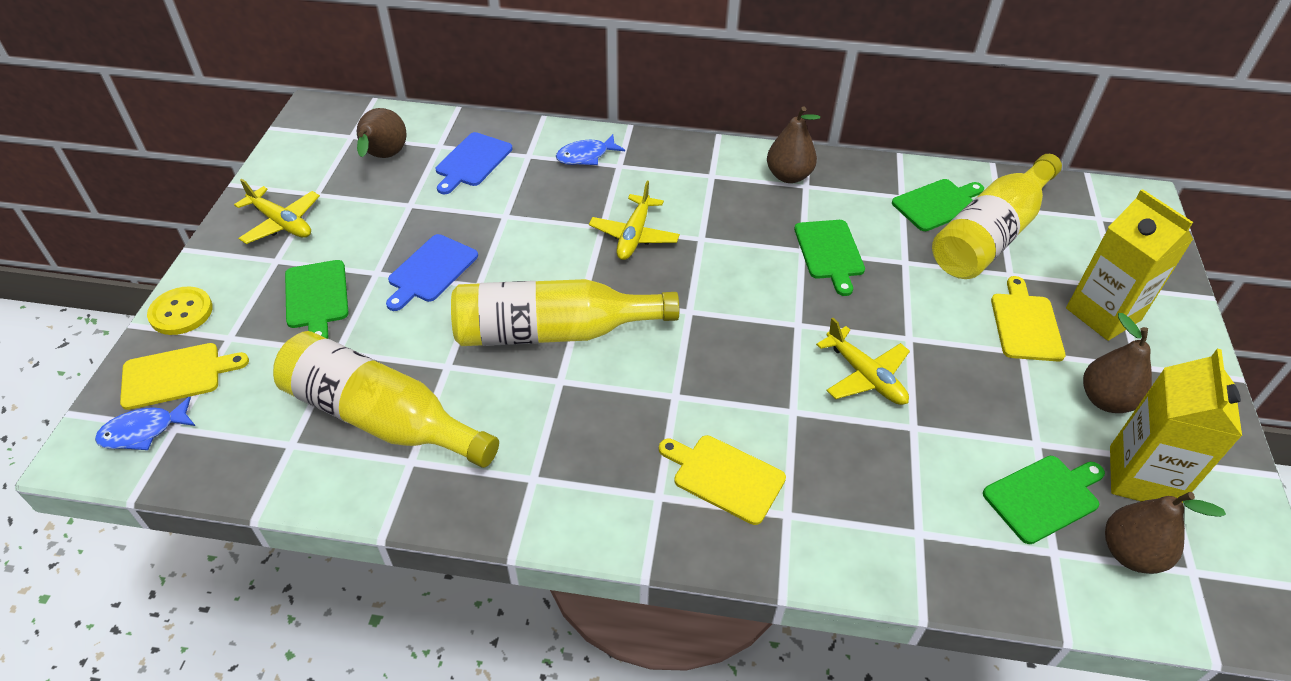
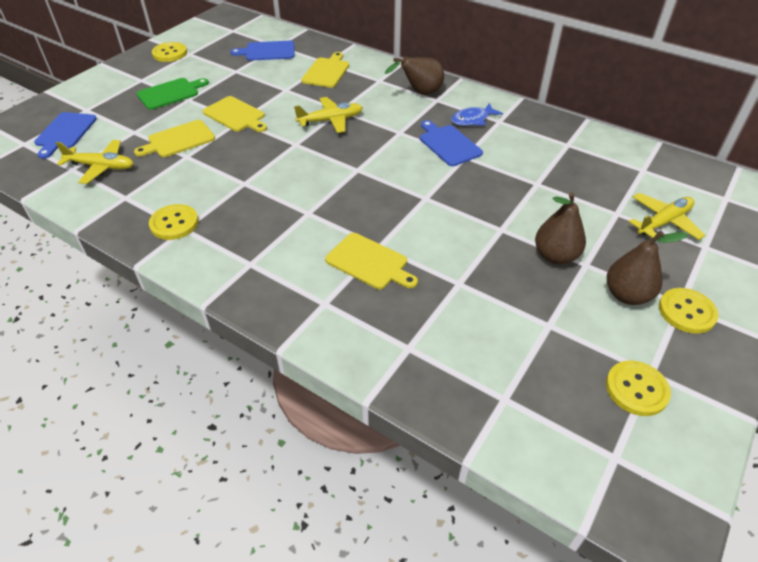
blue cutting board: [386,234,478,311] [436,132,512,194] = 2 -> [34,112,97,159] [230,41,295,61] [420,120,483,166] = 3
blue fish: [95,397,195,450] [556,134,625,165] = 2 -> [451,103,503,126] = 1
brown pear: [357,108,407,158] [767,107,821,183] [1083,313,1152,413] [1105,492,1226,574] = 4 -> [385,57,444,95] [535,192,586,264] [607,231,688,305] = 3
green cutting board: [285,260,349,339] [794,220,865,296] [892,179,984,231] [983,456,1105,544] = 4 -> [137,78,209,110] = 1
yellow bottle: [273,331,499,468] [451,279,679,346] [932,154,1062,279] = 3 -> none = 0
yellow button: [147,287,213,335] = 1 -> [149,204,199,240] [152,42,187,62] [606,360,671,416] [659,288,719,334] = 4
yellow carton: [1066,189,1193,341] [1110,349,1242,503] = 2 -> none = 0
yellow cutting board: [120,343,249,410] [659,435,786,525] [991,276,1066,361] = 3 -> [134,120,215,157] [203,96,267,132] [301,52,349,88] [325,233,418,289] = 4

